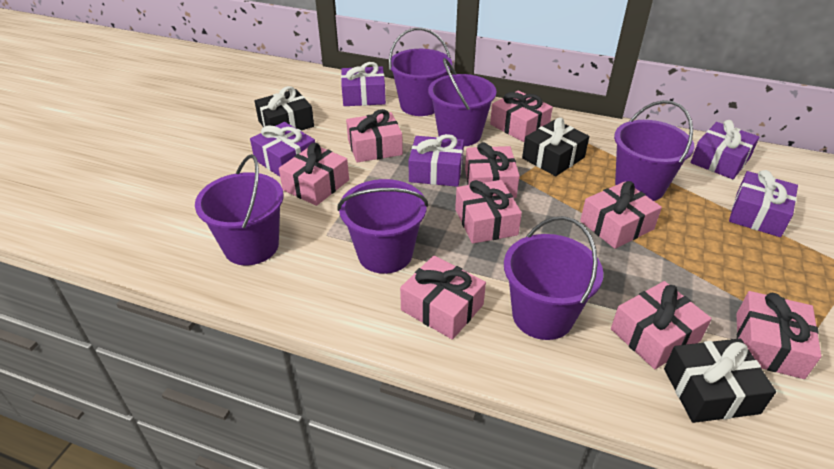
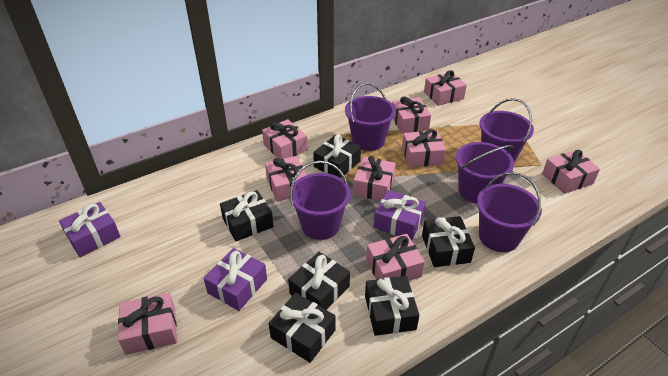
black gift: [254,86,314,131] [522,117,589,176] [664,338,776,423] = 3 -> [220,190,274,241] [269,293,335,363] [288,252,350,310] [313,135,361,178] [365,276,419,336] [422,216,475,267] = 6
purple bucket: [195,154,284,265] [337,179,428,274] [389,28,452,116] [428,58,496,147] [504,216,603,340] [614,100,695,201] = 6 -> [289,161,351,240] [345,83,396,151] [456,142,514,204] [477,172,542,252] [479,98,534,163] = 5
purple gift: [250,122,315,177] [341,62,386,106] [409,134,464,187] [691,120,759,179] [729,170,798,237] = 5 -> [59,202,121,257] [204,248,267,311] [374,190,426,241] = 3

